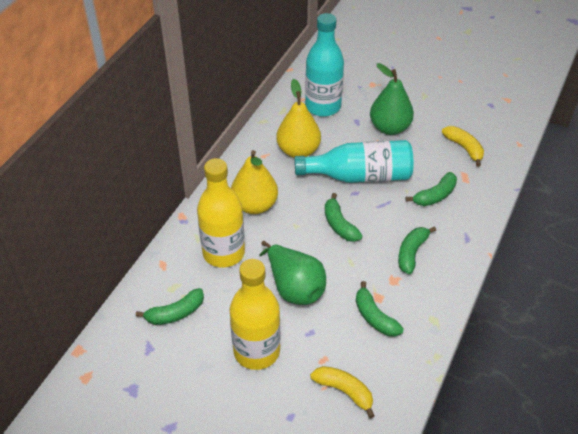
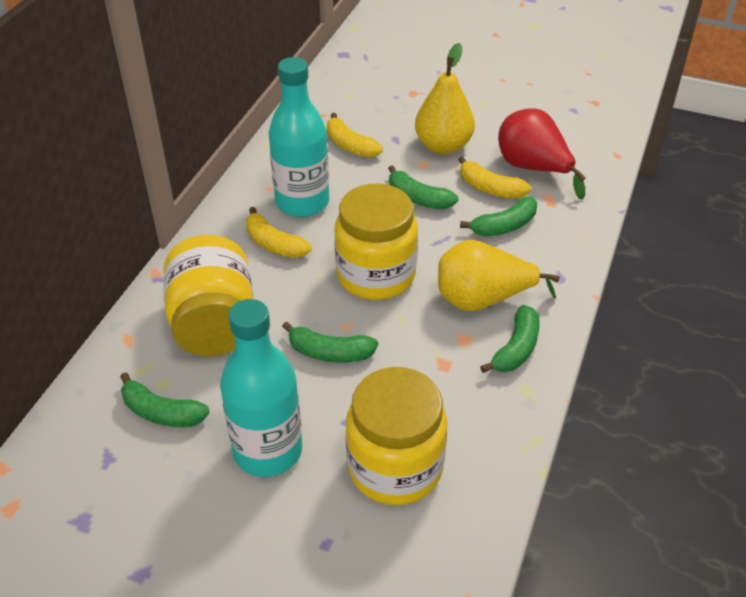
green pear: [259,241,326,305] [370,63,414,135] = 2 -> none = 0
red pear: none = 0 -> [498,108,586,200] = 1
yellow banana: [310,366,374,418] [442,126,484,167] = 2 -> [246,207,312,258] [327,113,383,158] [458,156,531,199] = 3
yellow bottle: [197,158,245,268] [230,259,280,370] = 2 -> none = 0
yellow jar: none = 0 -> [163,235,253,356] [334,184,418,300] [346,367,447,505] = 3

